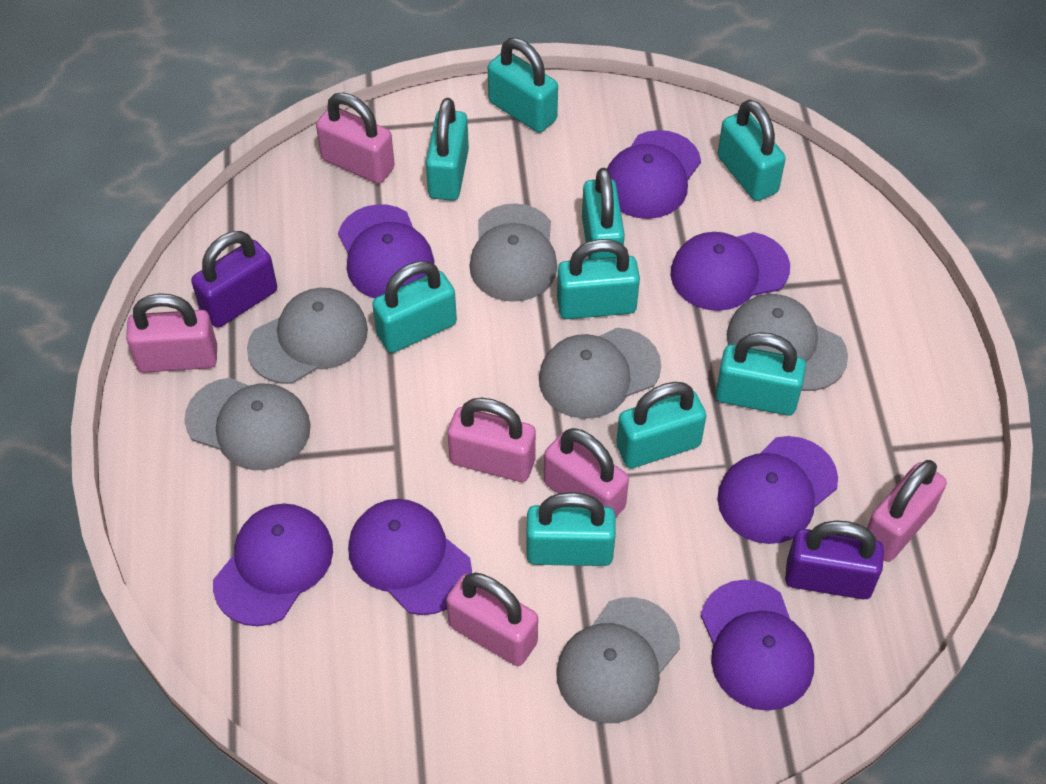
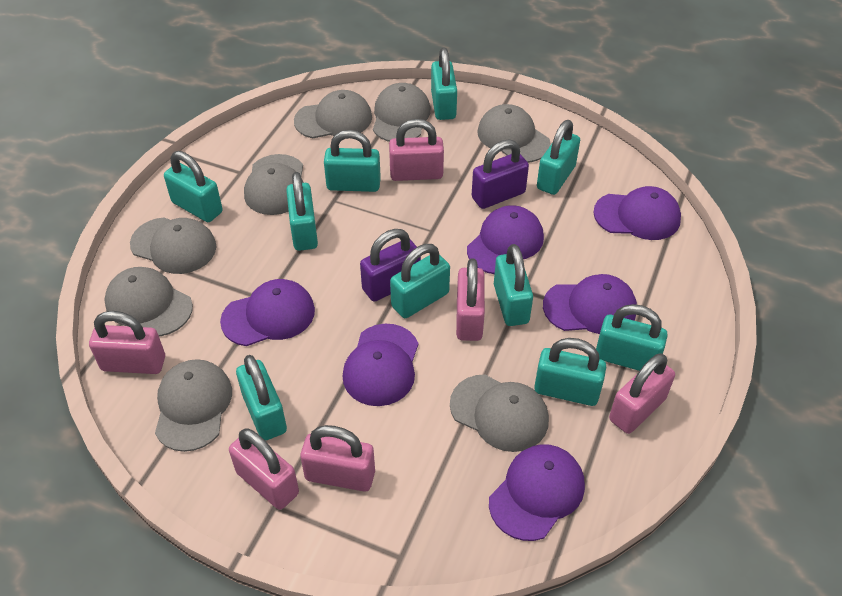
grey cap: [185,378,311,470] [247,288,368,384] [469,203,558,302] [539,328,661,419] [556,597,680,723] [727,294,848,391] = 6 -> [104,267,193,337] [130,217,216,274] [155,359,232,452] [244,154,304,215] [294,90,372,138] [373,83,431,142] [450,375,549,452] [477,104,551,163] = 8
purple cap: [213,504,333,626] [338,204,434,298] [348,499,472,615] [607,130,701,219] [670,232,790,311] [701,580,814,711] [717,436,838,544] = 7 -> [220,279,315,346] [342,324,418,406] [467,205,544,274] [489,444,585,541] [543,274,637,334] [593,186,681,240] = 6
turquoise padlock: [372,261,457,353] [426,98,469,201] [488,38,558,133] [526,492,616,566] [557,239,640,319] [582,168,625,259] [616,382,706,468] [715,332,806,416] [717,100,786,201] = 9 -> [164,151,223,222] [236,355,287,441] [286,172,318,251] [324,130,381,192] [390,244,450,318] [431,48,457,120] [494,244,533,326] [534,338,606,406] [537,120,580,195] [596,304,668,371] = 10

